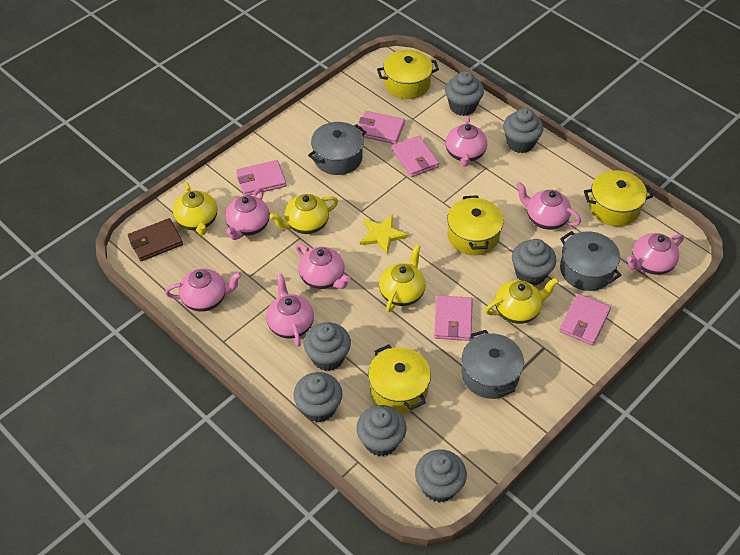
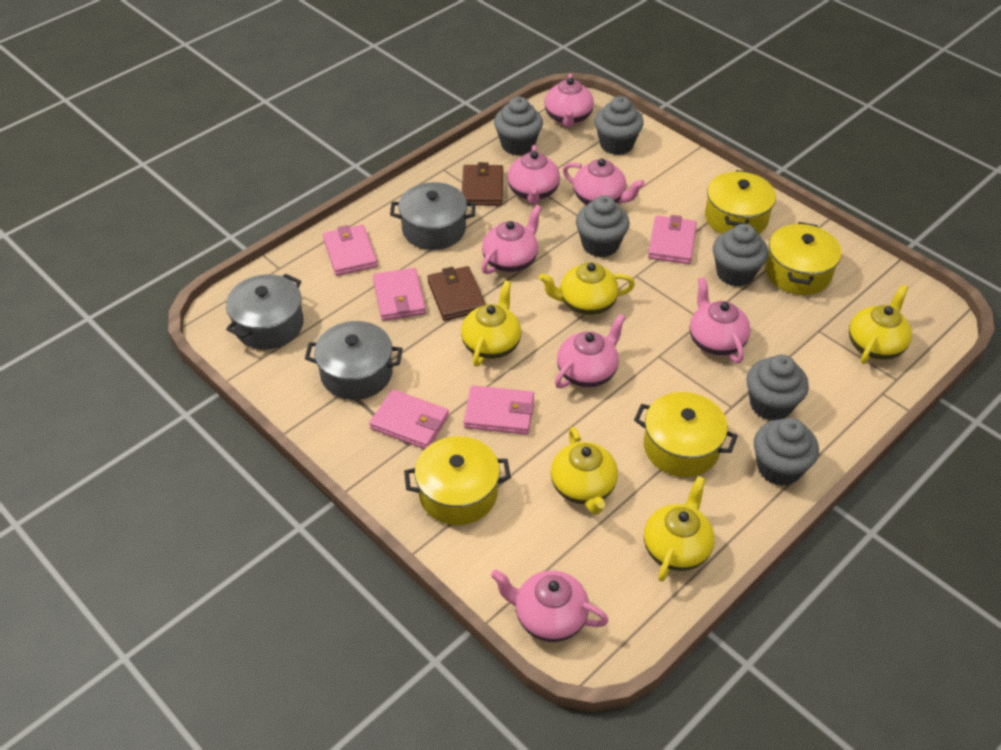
brown wallet: [128,218,183,261] = 1 -> [427,266,486,321] [462,162,503,206] = 2
grey cupcake: [293,372,343,423] [304,322,351,371] [356,405,407,456] [415,449,467,502] [445,71,484,116] [503,108,543,153] [512,239,556,285] = 7 -> [494,97,543,156] [576,195,630,257] [595,96,644,155] [713,224,768,287] [746,355,809,421] [754,418,819,486] = 6
yellow star: [360,215,408,254] = 1 -> none = 0
yellow teapot: [173,183,217,235] [270,194,338,234] [379,245,425,312] [485,278,559,324] = 4 -> [461,280,521,367] [539,262,635,315] [551,427,618,515] [644,476,715,582] [849,285,912,364] = 5

